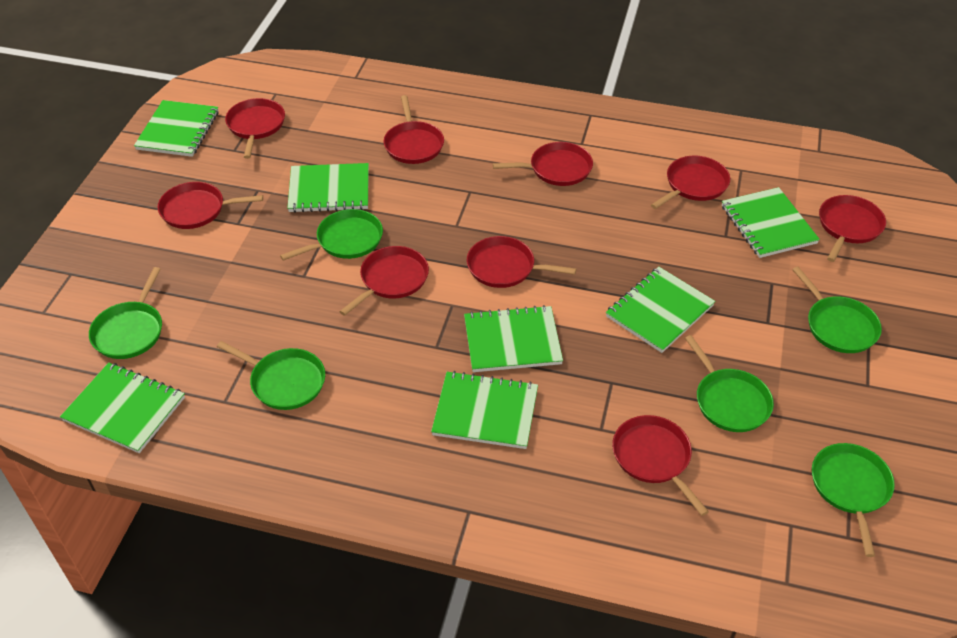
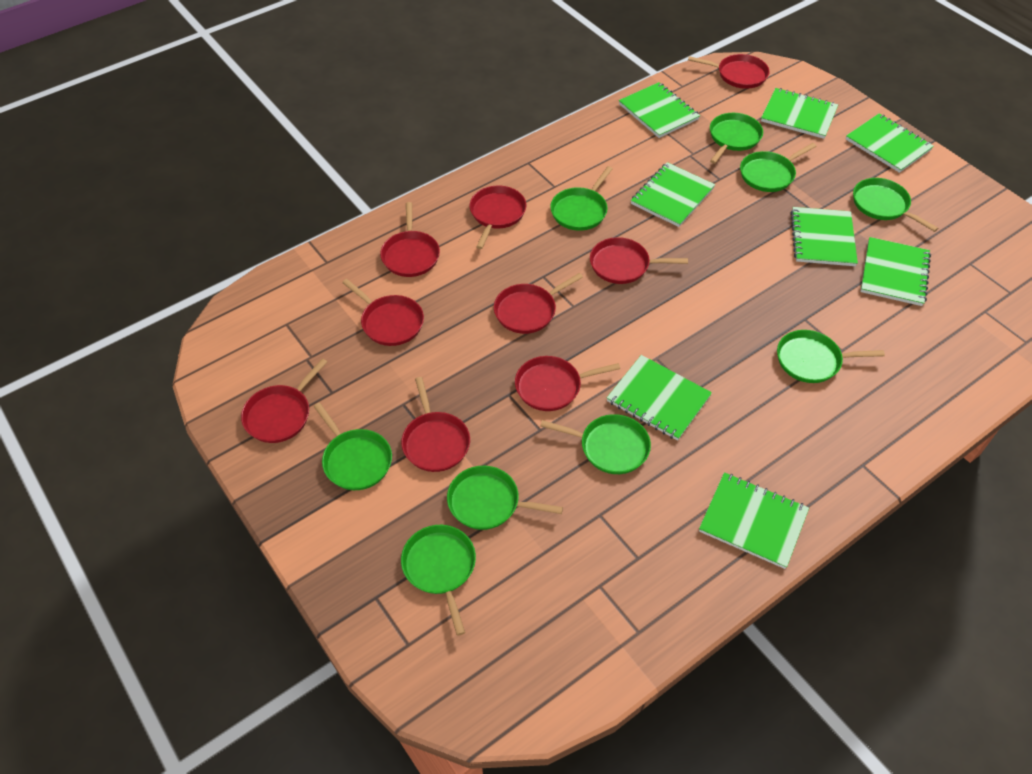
green notebook: [60,363,185,453] [134,100,218,157] [287,163,369,213] [431,371,538,449] [464,305,563,372] [606,267,715,353] [722,187,820,258] = 7 -> [607,355,712,441] [619,82,700,138] [631,162,715,227] [699,472,809,569] [761,88,838,139] [791,207,858,266] [846,113,934,173] [861,237,931,306] = 8
green pan: [89,267,162,359] [217,341,325,410] [280,209,383,261] [685,335,774,432] [792,267,882,353] [812,443,895,557] = 6 -> [313,403,392,490] [401,525,476,636] [447,466,563,530] [540,414,651,474] [550,166,613,231] [710,113,763,164] [740,143,817,192] [777,330,885,383] [853,178,938,232] = 9

